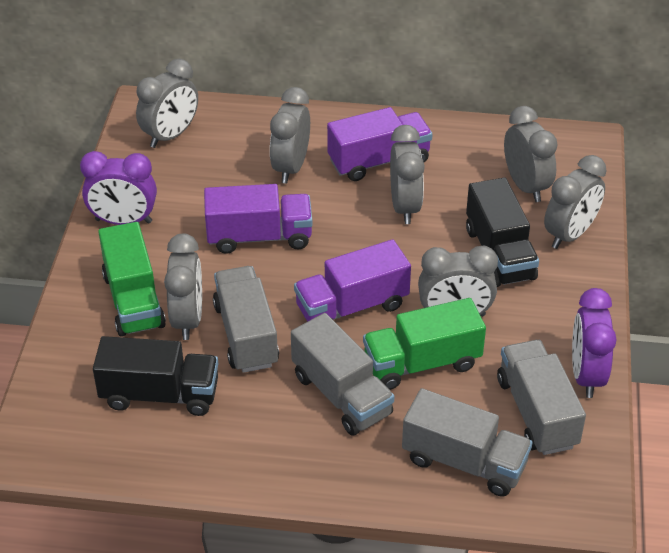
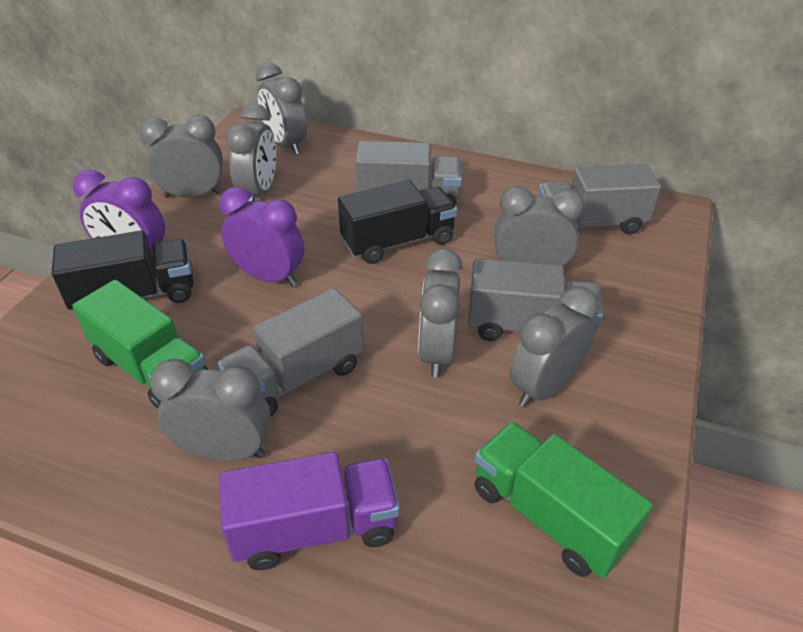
purple truck: [204,184,312,254] [294,239,411,322] [327,107,433,181] = 3 -> [219,452,400,570] = 1

